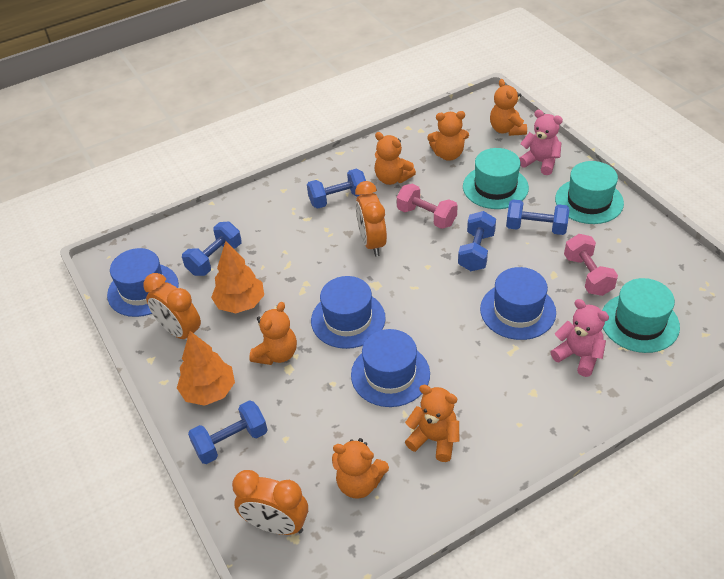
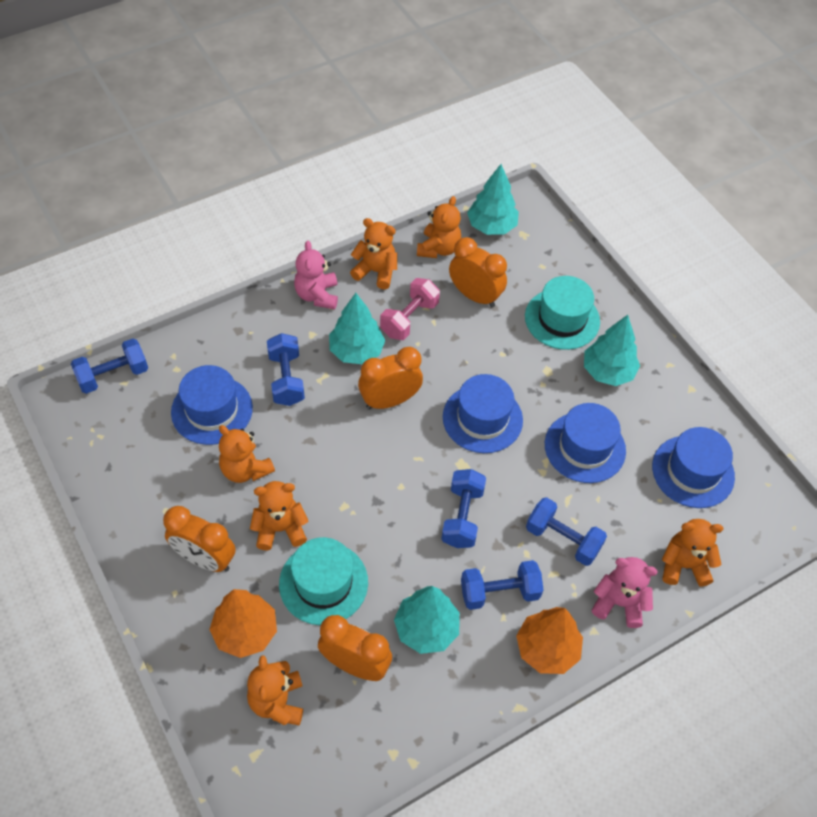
orange clock: [143,273,201,339] [232,470,308,535] [355,181,387,256] = 3 -> [163,506,236,572] [318,615,392,681] [358,347,423,409] [449,237,507,307] = 4
pink dumbbell: [397,184,458,229] [564,234,618,296] = 2 -> [380,278,440,340] = 1
turquoise hat: [463,148,529,209] [555,161,624,224] [602,278,680,353] = 3 -> [279,537,368,625] [525,276,600,350] = 2
turquoise tree: none = 0 -> [329,293,385,364] [394,586,460,654] [467,164,519,235] [584,315,640,386] = 4

